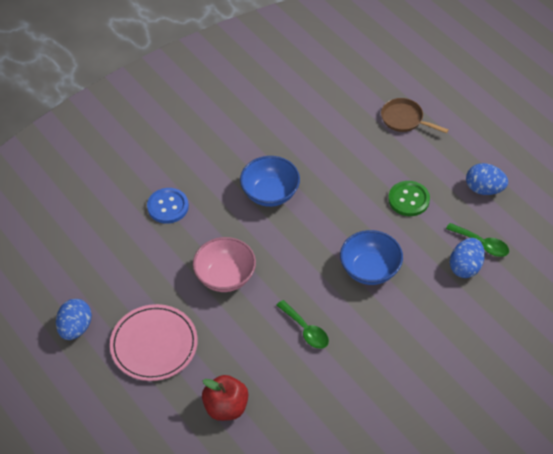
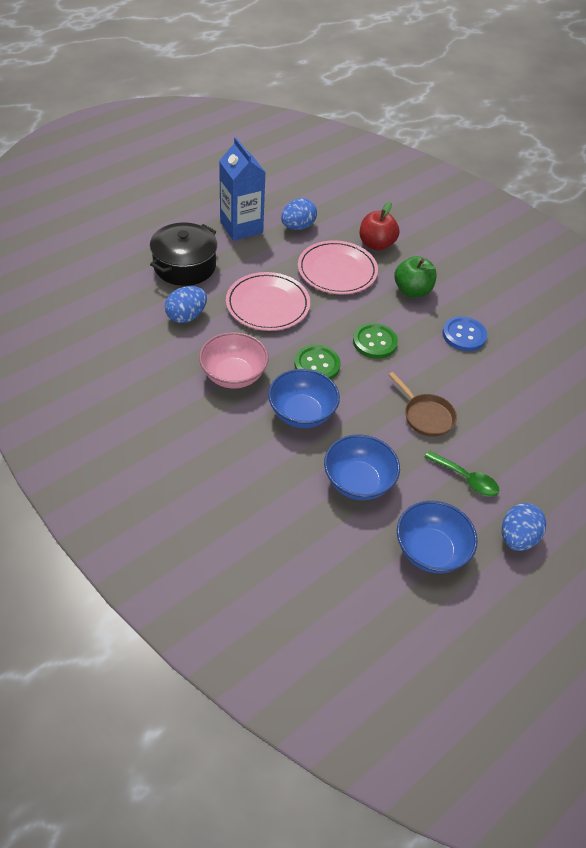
black pot: none = 0 -> [150,223,217,286] = 1
blue bowl: [240,156,300,207] [340,230,403,285] = 2 -> [268,369,340,428] [324,434,400,500] [397,501,478,573] = 3
blue carton: none = 0 -> [219,137,266,241] = 1
green apple: none = 0 -> [394,256,437,297] = 1
green button: [388,181,430,216] = 1 -> [294,345,341,379] [353,323,398,359] = 2
green spoon: [276,300,329,349] [446,223,509,257] = 2 -> [425,450,499,497] = 1
pink plate: [110,304,198,381] = 1 -> [226,272,310,331] [298,240,378,294] = 2

